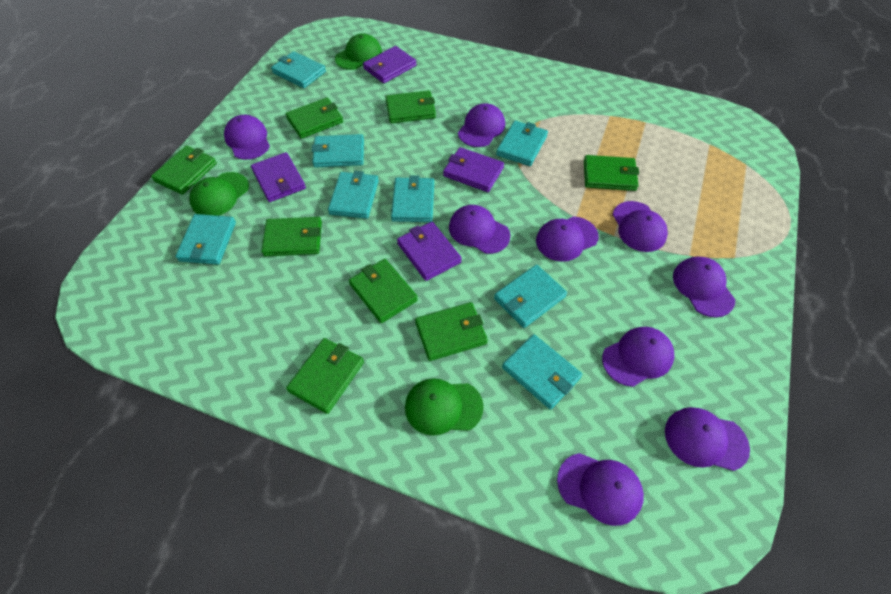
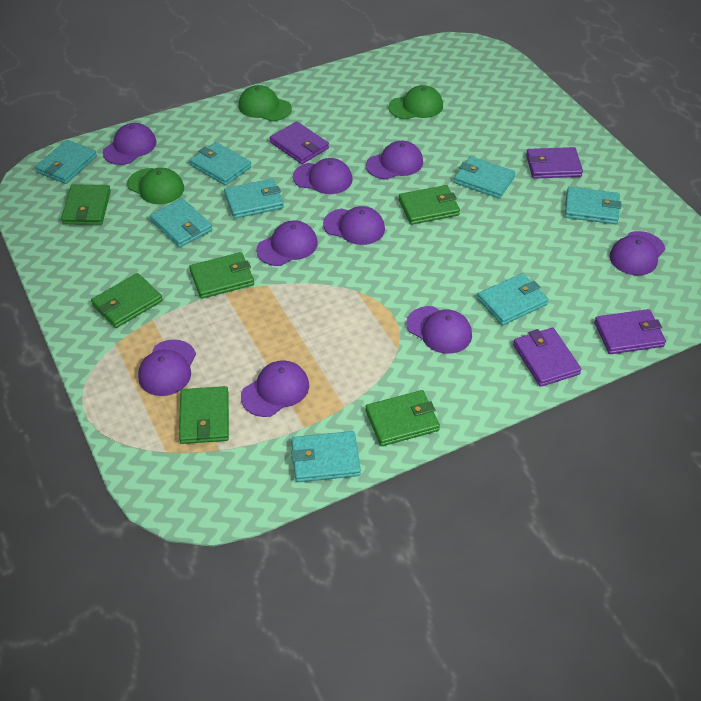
green wallet: [151,146,217,195] [261,217,322,256] [286,97,343,139] [286,338,364,414] [349,259,418,323] [385,90,436,123] [415,302,488,361] [584,155,639,191] = 8 -> [61,185,111,225] [91,273,163,328] [179,386,229,444] [189,252,254,299] [365,390,440,446] [399,185,460,225] = 6

